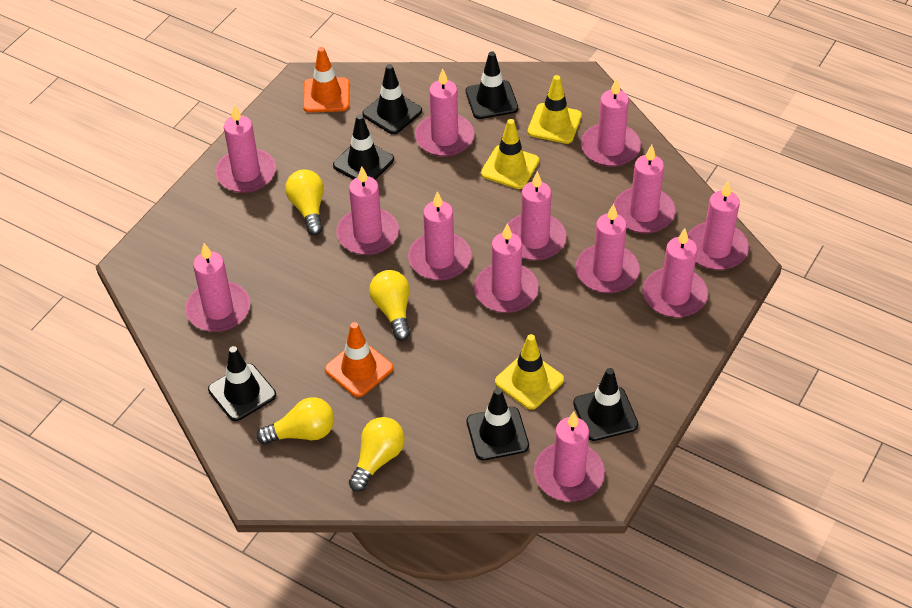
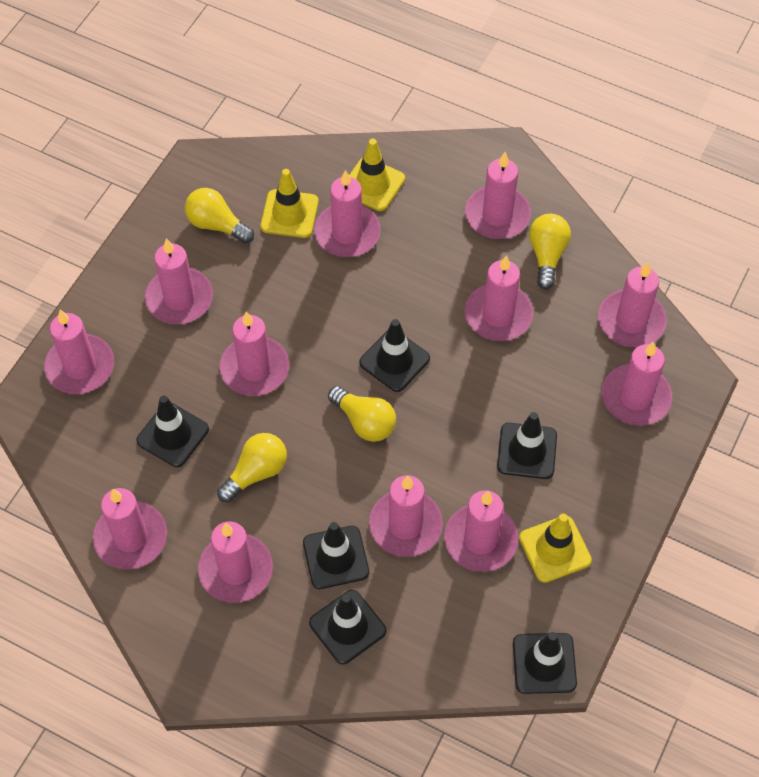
orange traffic cone: [303,47,349,112] [325,322,393,397] = 2 -> none = 0
pink candle: [185,243,250,332] [215,105,276,193] [336,167,399,255] [408,191,471,280] [415,69,474,157] [474,224,539,313] [508,171,567,261] [534,412,605,502] [575,204,640,293] [581,78,641,167] [614,145,676,234] [643,228,708,318] [687,181,749,270] = 13 -> [44,310,114,394] [93,488,167,570] [145,238,213,324] [198,521,273,603] [219,311,289,396] [314,170,381,257] [369,475,443,557] [444,490,518,572] [465,152,531,239] [465,255,533,341] [598,262,667,348] [602,341,672,426] = 12

